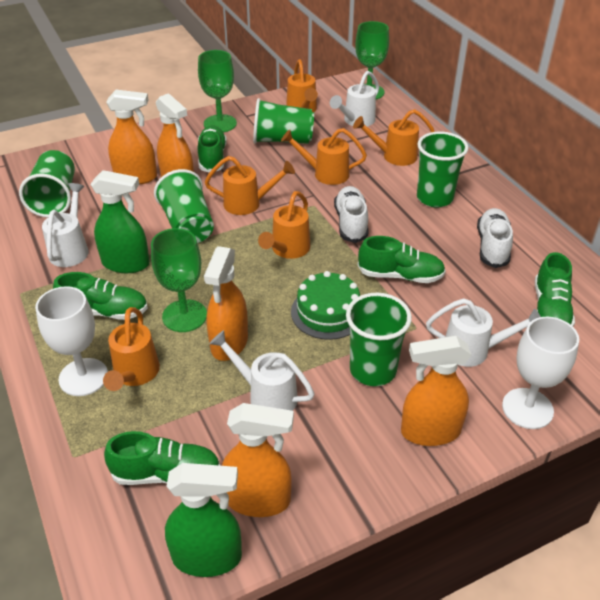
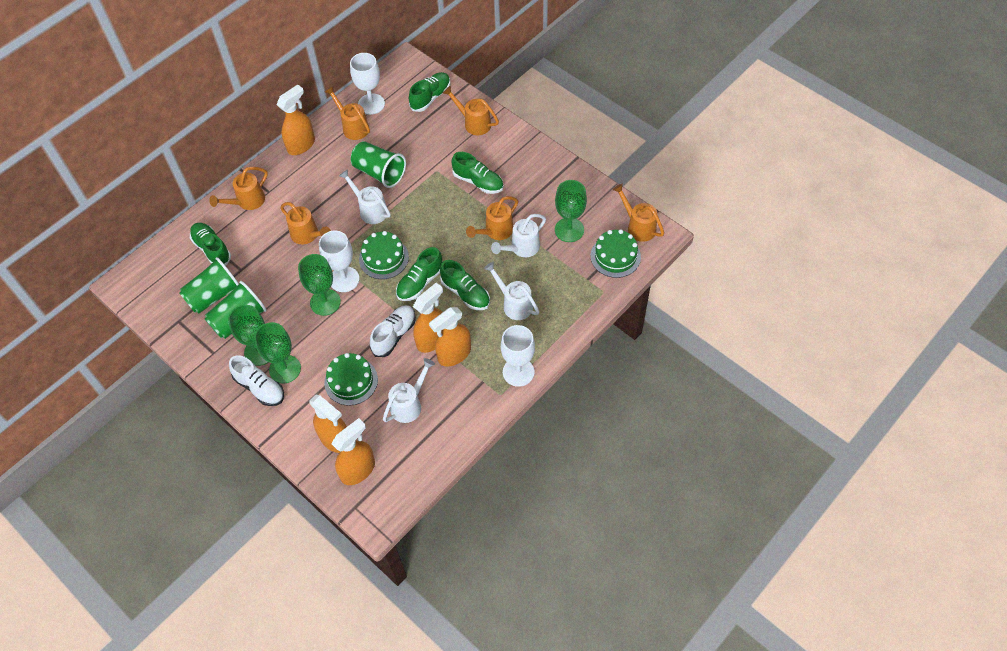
green cake: [291,271,360,340] = 1 -> [324,353,378,406] [359,231,409,279] [591,229,641,278] = 3
green cup: [19,150,75,218] [154,169,214,243] [253,98,314,144] [346,293,412,386] [417,132,469,207] = 5 -> [179,257,239,314] [205,281,267,339] [351,141,406,188] = 3
green goblet: [151,228,207,332] [198,50,237,132] [355,21,389,100] = 3 -> [228,305,269,366] [254,322,301,383] [298,254,341,316] [555,180,587,242] = 4
green spray bottle: [91,170,150,273] [165,463,242,577] = 2 -> none = 0
white goblet: [35,286,108,396] [502,317,579,429] = 2 -> [319,231,360,292] [350,53,385,115] [501,325,535,387] = 3

